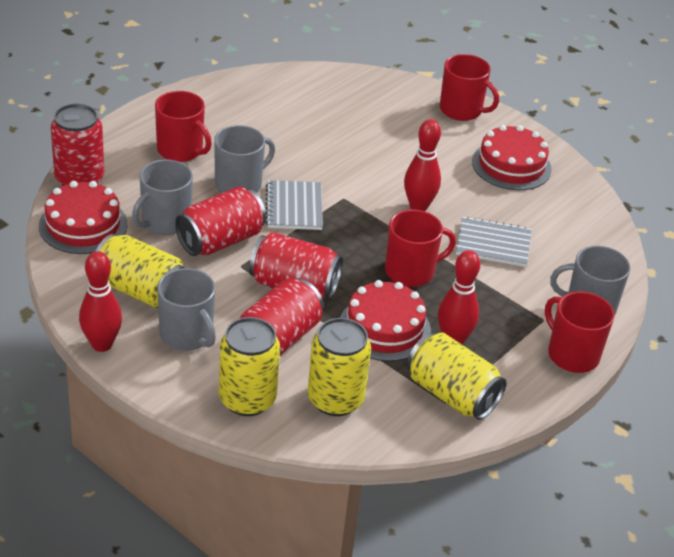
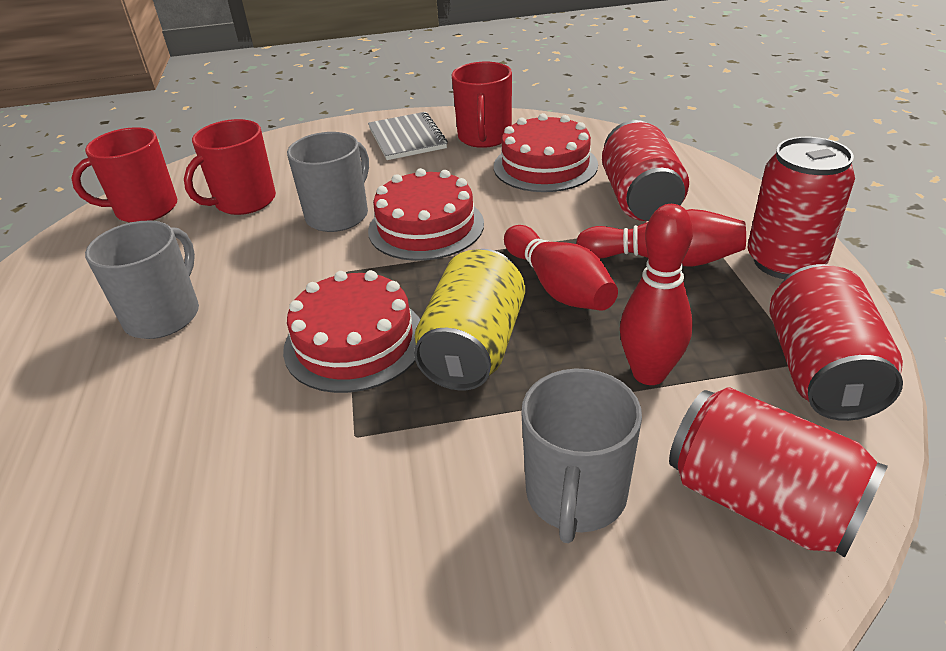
grey mug: [132,160,193,235] [157,268,216,351] [214,125,275,193] [550,246,630,316] = 4 -> [85,221,199,339] [287,132,369,232] [521,369,642,543] = 3
grey notebook: [266,180,323,230] [456,216,532,267] = 2 -> [368,112,448,160] = 1
red mug: [155,91,212,162] [385,209,456,287] [440,54,499,121] [545,291,614,373] = 4 -> [71,127,177,223] [184,119,276,215] [452,62,512,148] = 3
yellow can: [96,234,185,308] [219,317,280,416] [308,318,371,416] [407,332,507,420] = 4 -> [414,249,525,390] = 1

